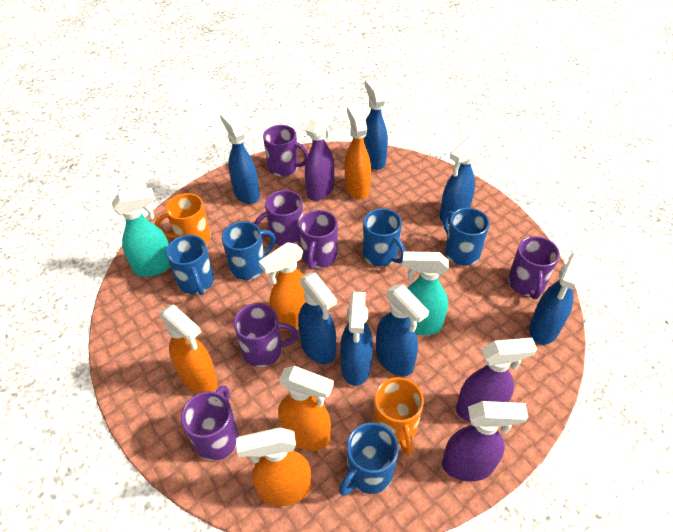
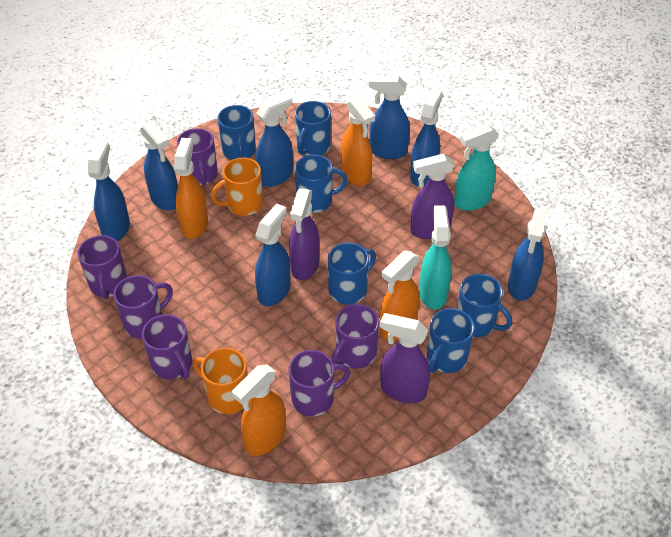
blue mug: [166,235,214,295] [222,221,276,280] [339,422,399,496] [363,208,406,266] [443,208,490,266] = 5 -> [218,105,256,160] [295,101,331,156] [295,155,348,213] [328,243,376,305] [427,308,475,373] [457,274,512,337] = 6
orange spray bottle: [159,304,218,394] [236,427,312,506] [259,242,306,331] [278,366,334,451] [345,105,371,199] = 5 -> [174,138,208,239] [232,365,286,456] [341,96,375,186] [380,250,420,341] = 4

